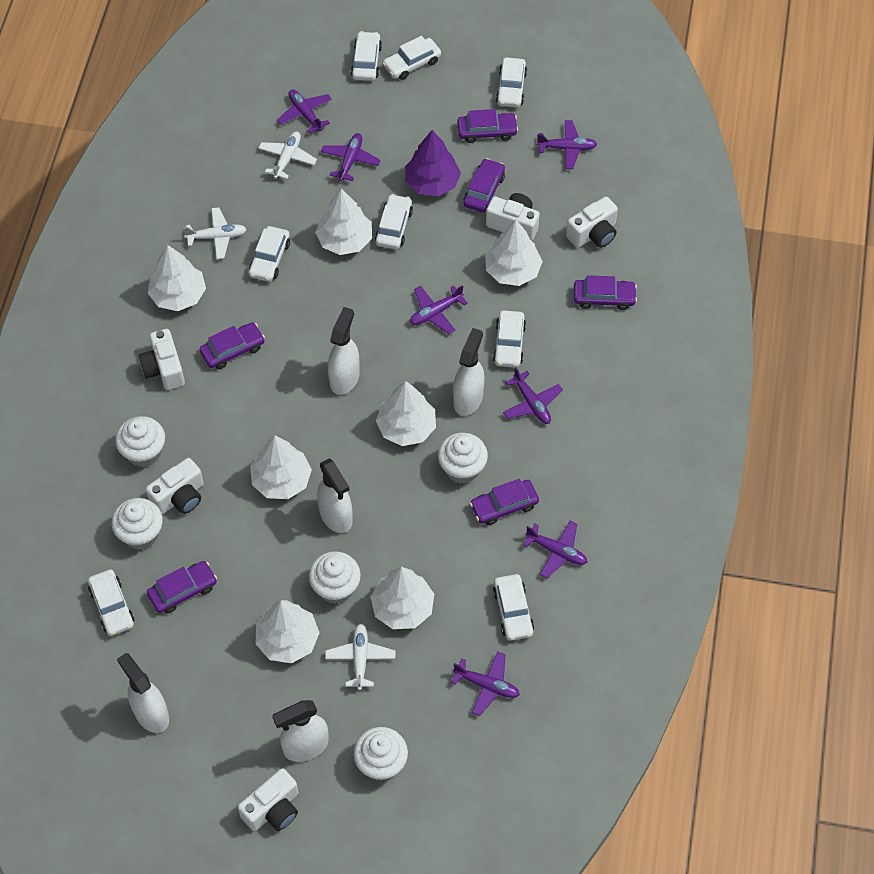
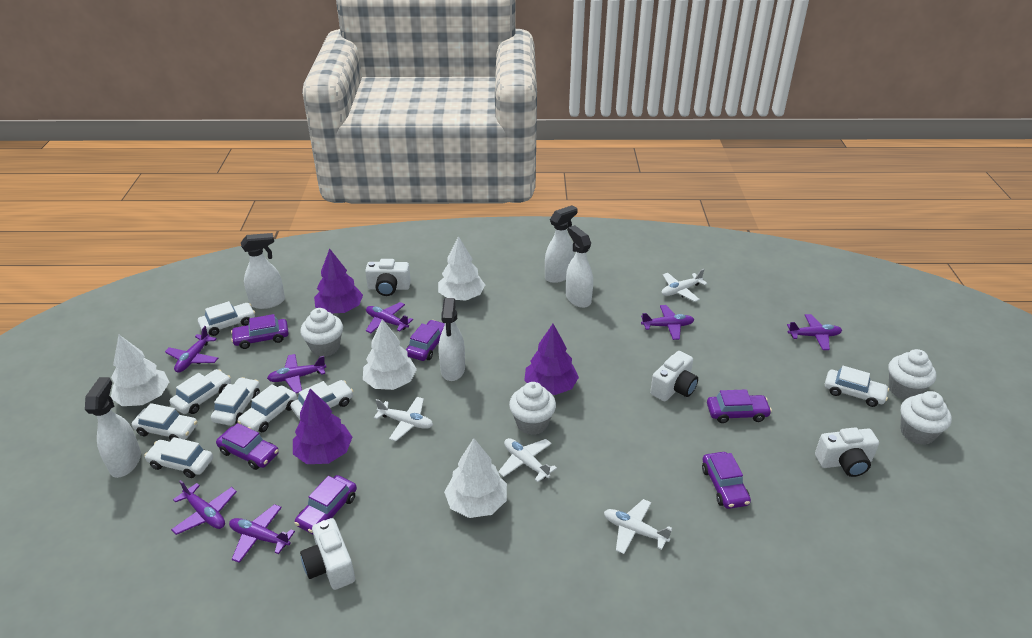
purple tree: [405,130,461,196] = 1 -> [293,389,352,464] [314,249,363,313] [524,324,579,395] = 3
white camera: [139,329,185,390] [146,458,204,514] [238,768,298,831] [486,193,540,241] [566,197,618,248] = 5 -> [300,518,355,590] [365,259,411,296] [650,351,698,401] [815,427,879,477] = 4
white cupcake: [112,498,163,550] [115,416,165,467] [309,551,361,604] [354,727,408,781] [438,433,488,484] = 5 -> [300,308,343,357] [509,382,556,435] [888,349,936,400] [900,391,952,445] = 4
white plane: [183,207,247,259] [258,132,317,179] [325,624,395,690] = 3 -> [374,397,433,441] [498,438,557,482] [604,499,672,554] [662,269,708,302] = 4
white tree: [148,245,206,311] [250,435,312,499] [255,600,320,663] [315,188,372,255] [371,567,434,629] [376,381,436,446] [485,220,543,286] = 7 -> [111,335,169,406] [363,319,417,390] [438,236,485,300] [444,438,507,518] = 4

